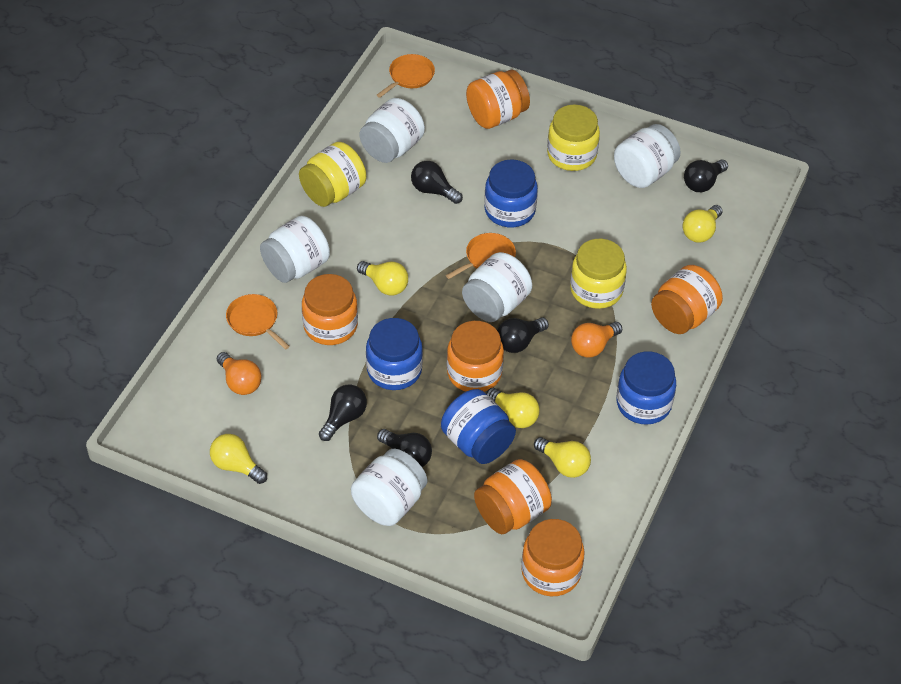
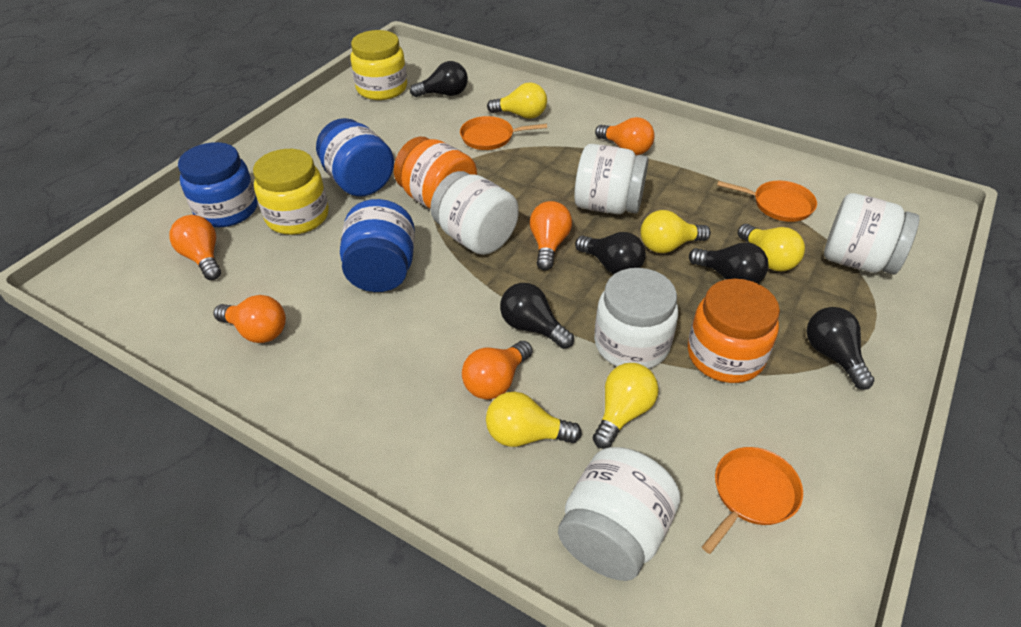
blue jar: [366,318,423,390] [441,389,516,464] [484,159,538,227] [616,351,676,425] = 4 -> [178,142,258,227] [316,118,394,196] [340,199,415,292] = 3
orange jar: [302,274,358,345] [447,321,504,392] [466,70,530,129] [474,459,552,534] [521,519,585,596] [651,265,723,334] = 6 -> [394,137,477,210] [688,278,780,383] = 2
orange light bulb: [217,352,262,395] [571,322,622,357] = 2 -> [169,215,221,280] [213,295,286,343] [462,341,532,400] [530,201,572,271] [595,117,655,155] = 5
yellow jar: [299,142,366,207] [547,105,600,171] [570,239,627,309] = 3 -> [253,149,329,235] [350,30,407,100] = 2

